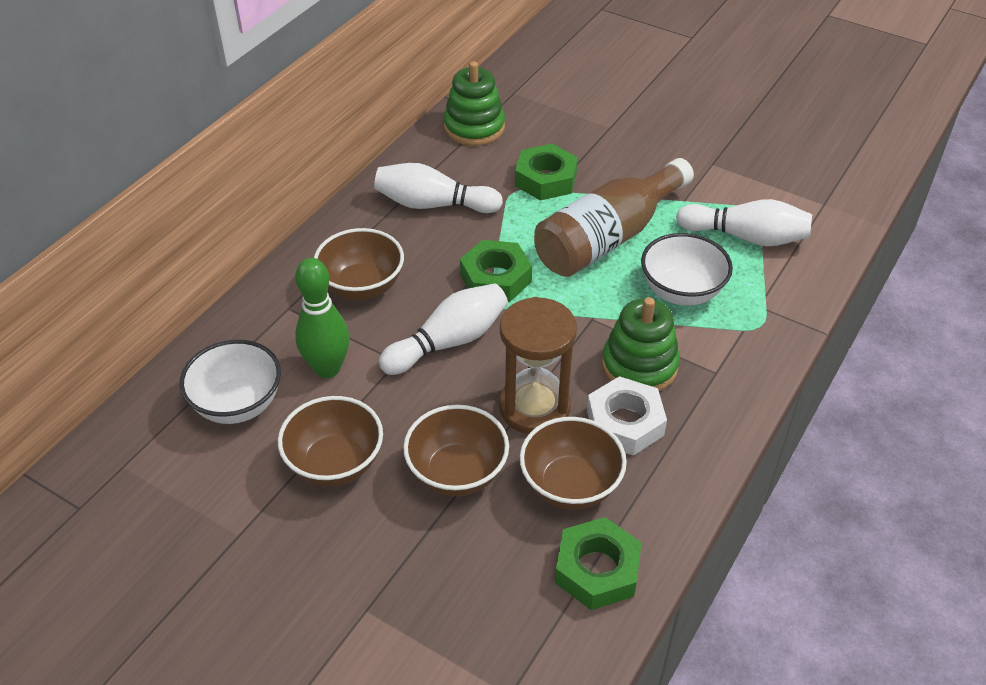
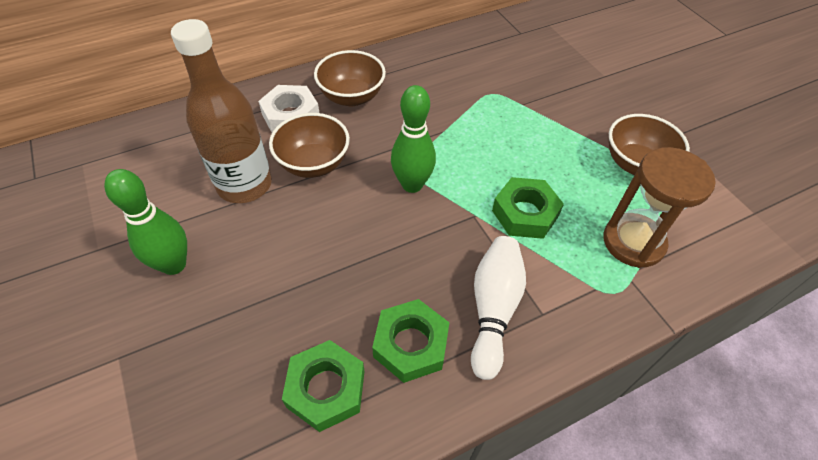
brown bowl: [278,396,383,487] [314,228,404,300] [403,405,509,497] [520,417,627,510] = 4 -> [269,113,350,178] [314,50,386,106] [609,114,690,175] = 3
green bowling pin: [295,258,350,378] = 1 -> [104,169,187,275] [391,85,436,193] = 2
green stacking toy: [444,61,505,146] [602,297,680,391] = 2 -> none = 0
white bowl: [180,340,281,424] [641,233,733,306] = 2 -> none = 0
white bowling pin: [374,163,503,213] [379,283,508,375] [676,199,812,246] = 3 -> [471,236,526,380] = 1

